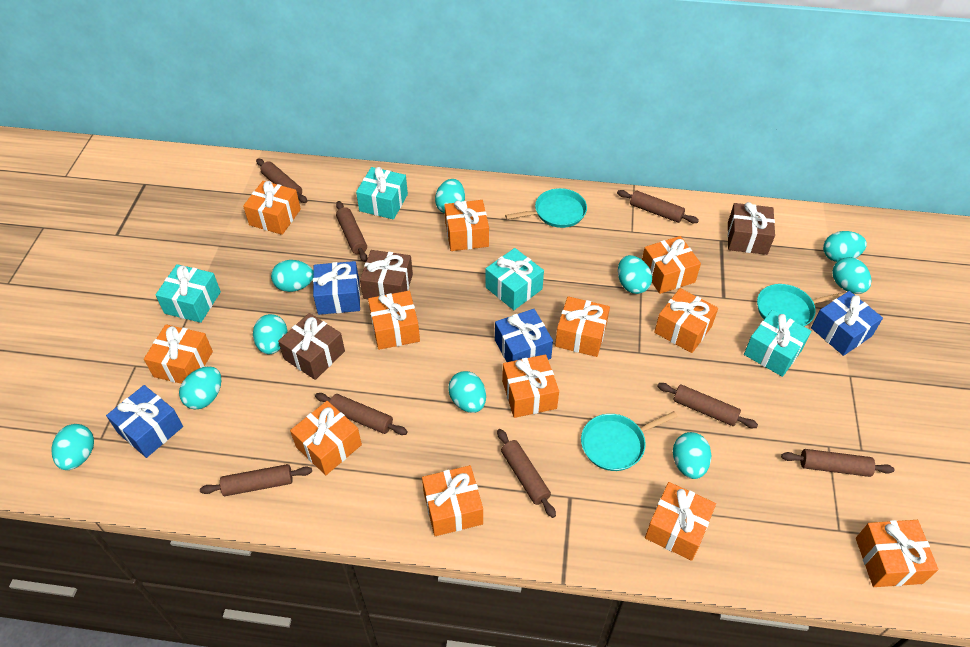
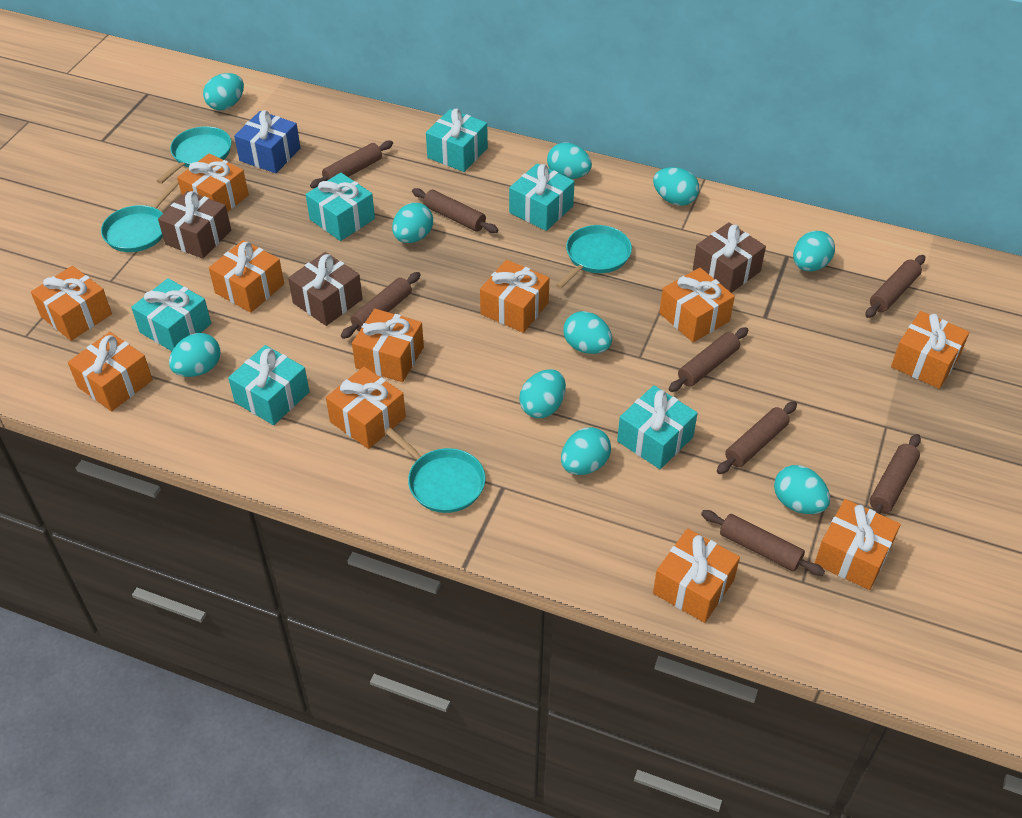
blue gift: [106,385,183,458] [313,261,360,315] [495,309,553,362] [811,291,883,356] = 4 -> [234,110,301,173] = 1
orange gift: [144,324,213,384] [243,181,301,235] [290,401,362,475] [368,291,420,350] [422,465,483,536] [444,200,489,251] [502,354,559,418] [555,296,610,357] [642,236,701,294] [645,482,716,561] [654,288,718,353] [856,520,938,587] = 12 -> [31,266,112,341] [68,332,153,411] [177,153,249,212] [209,240,284,313] [326,367,406,449] [352,309,424,382] [480,260,550,333] [653,528,740,623] [659,268,735,342] [815,499,901,590] [891,311,969,389] = 11
turquoise gift: [155,264,221,323] [356,167,408,220] [485,248,544,310] [744,310,812,377] = 4 -> [131,278,211,351] [228,345,309,425] [306,173,375,241] [426,109,488,172] [509,163,575,231] [617,385,698,469] = 6
turquoise pan: [505,188,587,228] [581,411,677,471] [757,284,846,326] = 3 -> [101,180,179,252] [157,126,231,184] [384,427,485,513] [556,225,632,289] = 4

